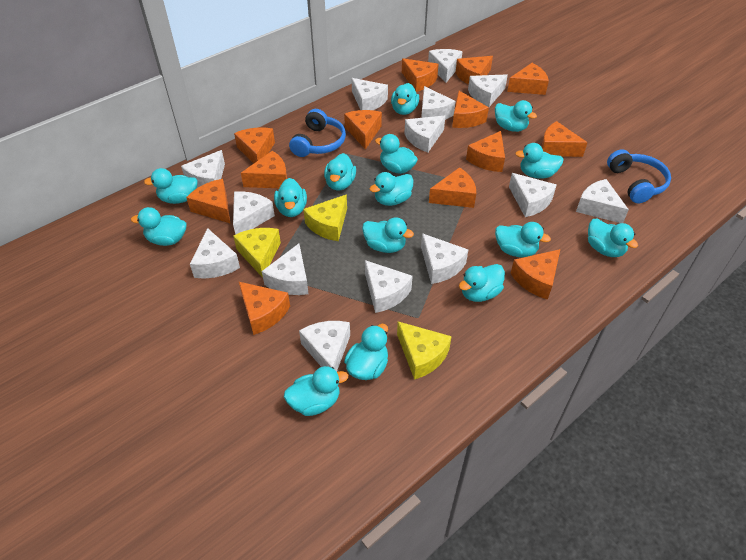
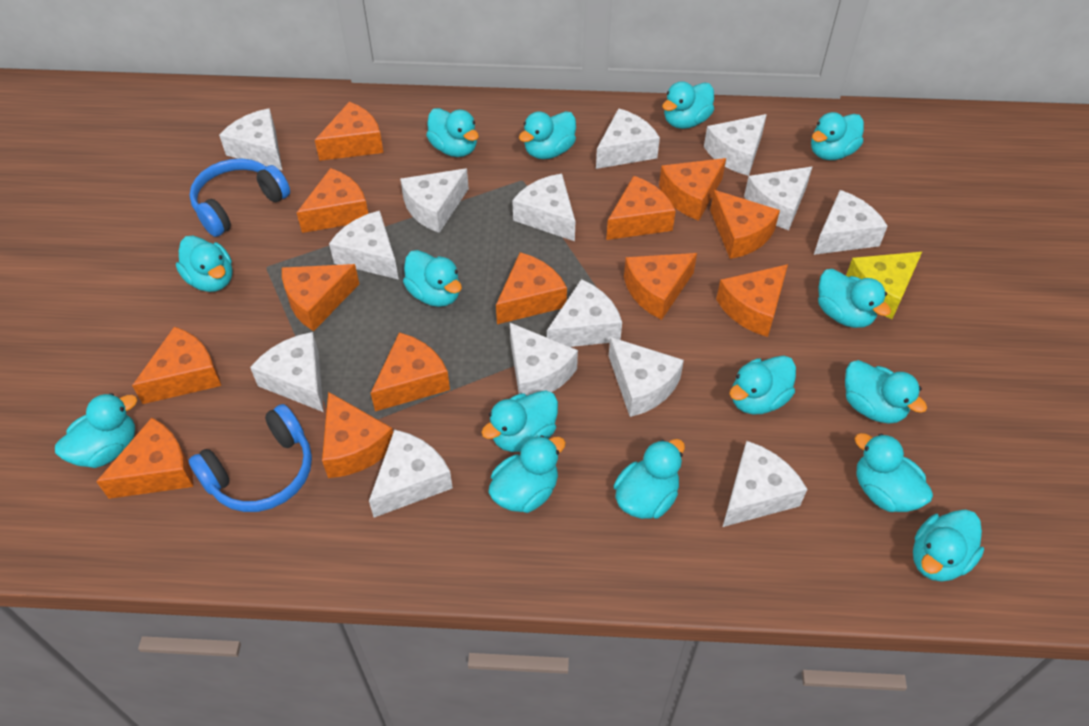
yellow cheese: [233,228,281,278] [303,195,347,241] [397,321,452,380] = 3 -> [846,252,922,319] = 1

